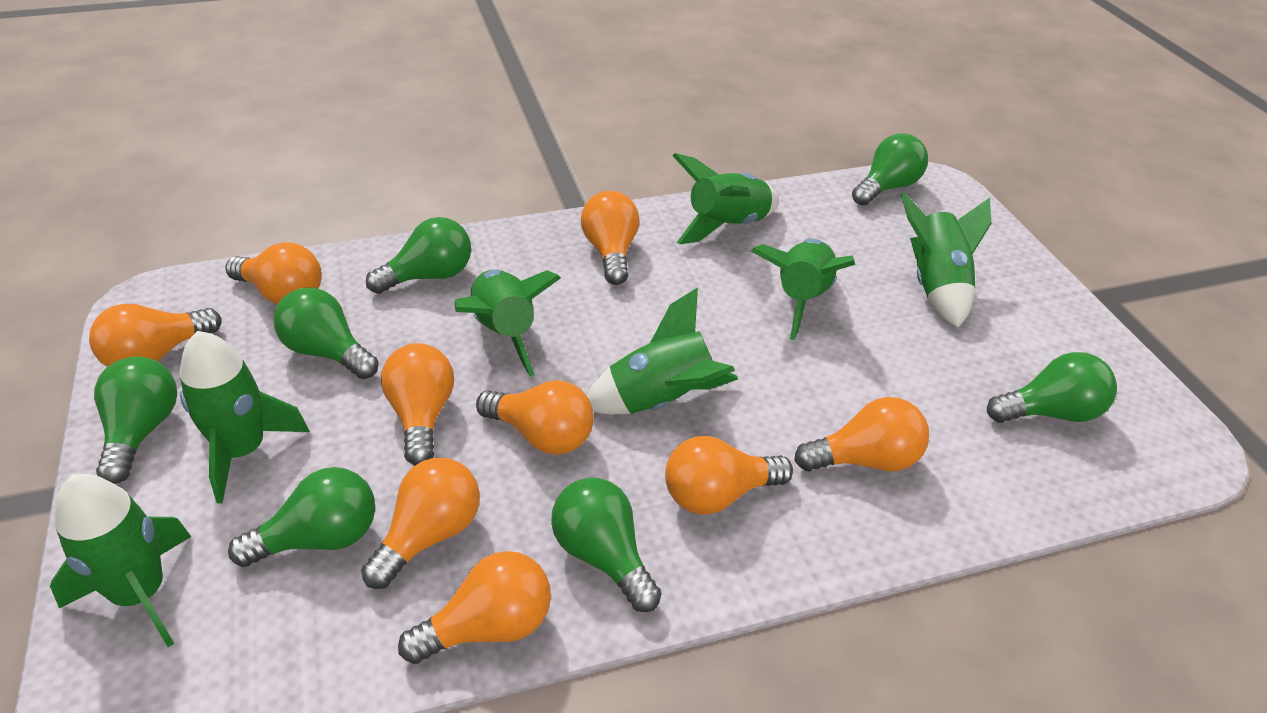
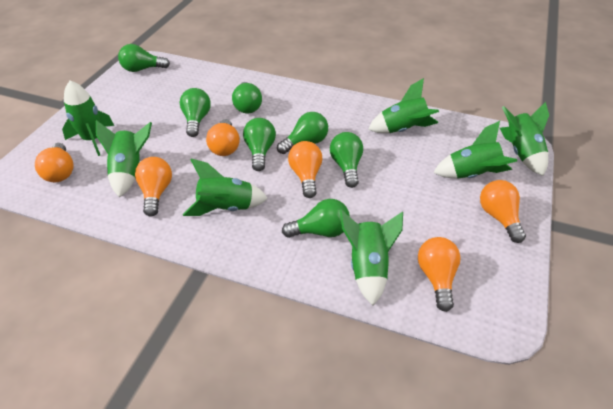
orange light bulb: [89,304,222,367] [225,242,322,305] [361,458,480,589] [381,343,454,465] [398,551,551,664] [476,380,594,455] [581,191,639,285] [665,436,793,514] [794,397,929,471] = 9 -> [35,143,74,182] [135,157,172,217] [206,119,240,156] [288,141,322,198] [418,237,461,312] [480,180,526,243] = 6

